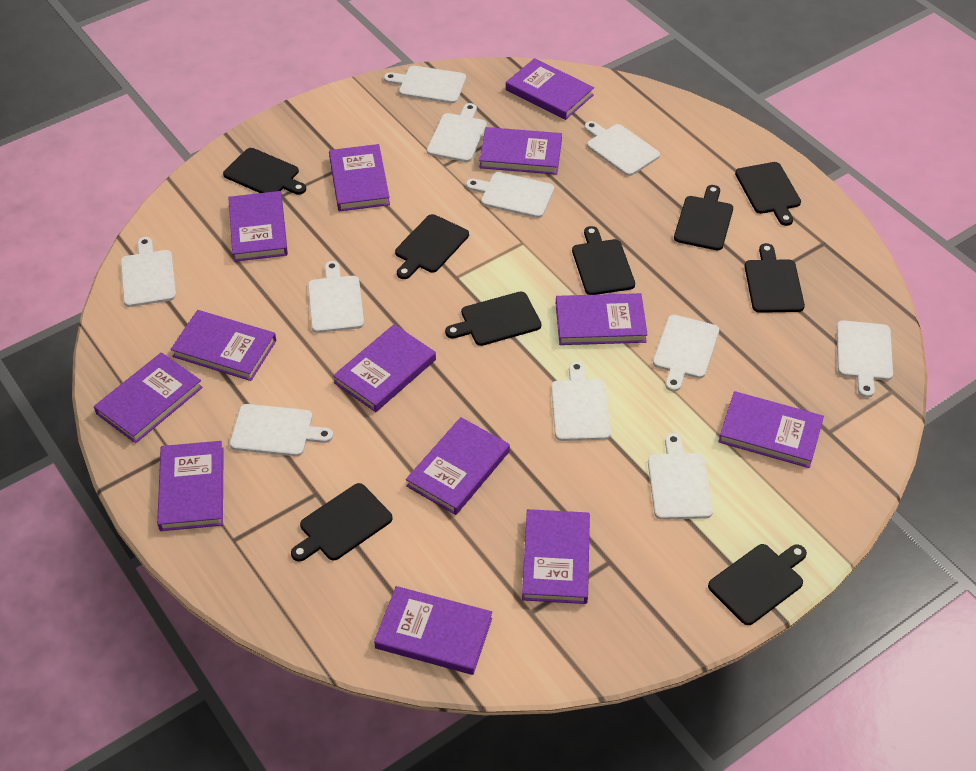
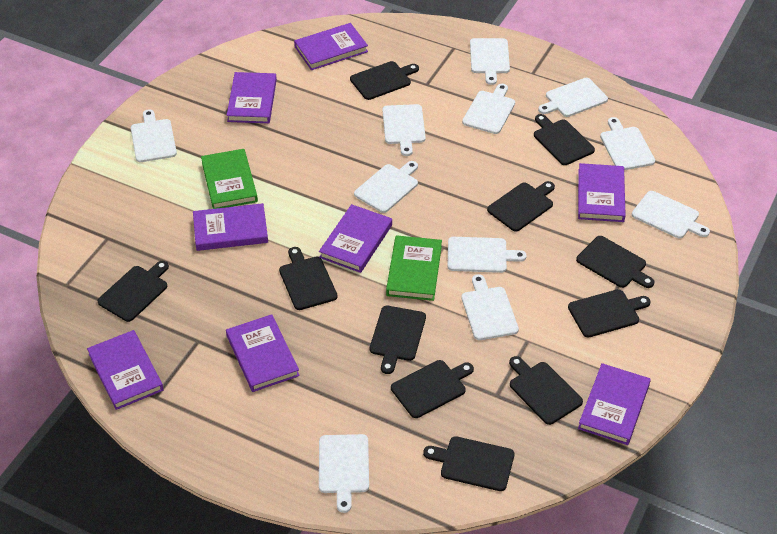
black cutting board: [223,148,306,195] [291,483,393,562] [395,214,469,279] [445,292,541,346] [572,226,635,295] [674,185,733,250] [708,544,807,625] [735,162,801,226] [745,243,805,313] = 9 -> [98,261,169,322] [279,247,337,310] [350,61,419,100] [370,306,426,374] [391,360,474,418] [423,436,514,491] [487,181,555,232] [509,356,583,425] [534,114,595,165] [568,289,651,338] [576,236,654,288] = 11
green book: none = 0 -> [201,149,258,209] [386,235,442,301] = 2
purple book: [94,352,203,443] [157,441,224,531] [171,310,277,381] [228,191,288,262] [329,144,390,211] [333,324,436,412] [374,586,492,675] [406,417,510,515] [479,127,562,175] [506,58,594,120] [522,509,590,604] [556,293,648,345] [718,391,824,468] = 13 -> [87,330,164,410] [193,203,268,251] [226,72,277,123] [226,314,300,392] [294,23,368,70] [319,204,392,273] [578,163,626,222] [578,363,651,445] = 8

